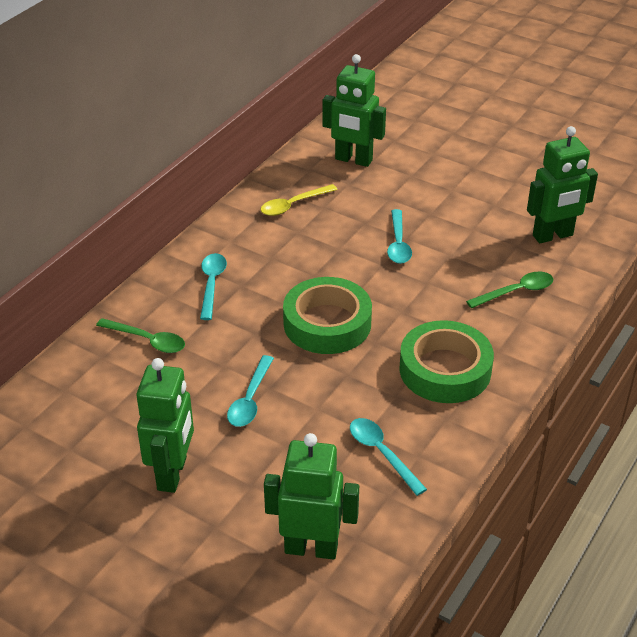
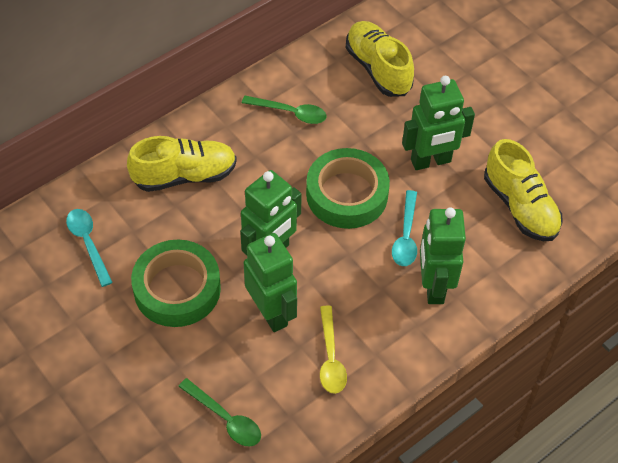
turquoise spoon: [200,253,227,320] [227,355,274,427] [350,418,427,496] [387,209,412,264] = 4 -> [66,209,113,287] [392,190,417,266] = 2
yellow shoe: none = 0 -> [127,136,237,192] [346,21,414,97] [484,139,563,241] = 3

